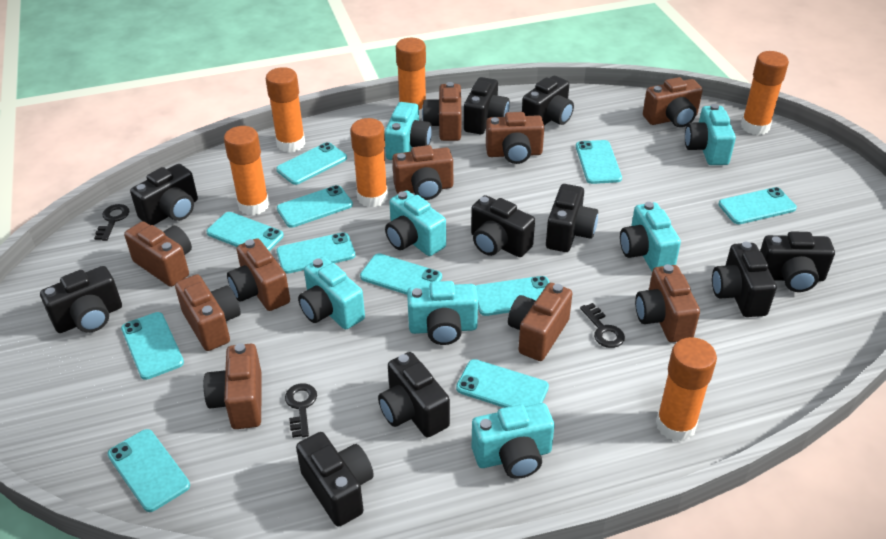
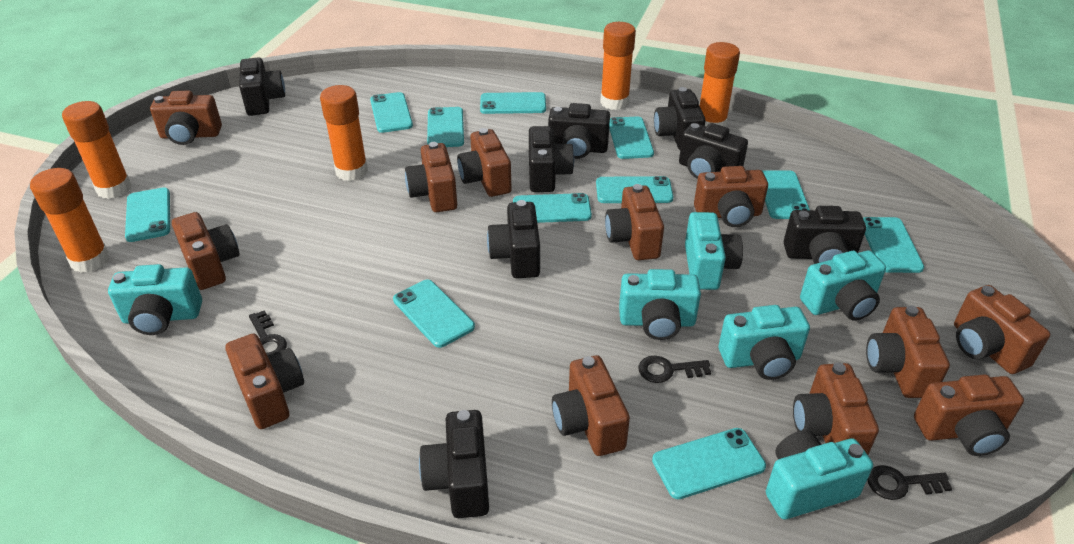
black camera: [40,266,122,333] [130,164,198,225] [296,432,374,527] [378,352,450,437] [464,77,510,134] [471,195,535,257] [522,76,574,125] [546,184,598,252] [712,242,777,317] [760,231,835,292] = 10 -> [239,57,285,116] [419,410,489,518] [487,200,540,278] [529,126,574,192] [548,103,610,159] [654,87,705,150] [679,123,748,179] [784,206,866,264] = 8
brown camera: [124,221,192,287] [175,274,241,351] [204,343,262,429] [227,238,290,311] [392,145,453,200] [422,82,461,141] [486,112,544,164] [508,283,572,361] [635,264,700,342] [643,77,703,127] = 10 -> [150,91,222,145] [172,212,239,290] [226,334,304,429] [405,142,457,212] [457,128,512,197] [552,355,630,456] [605,184,664,260] [694,166,768,227] [793,363,879,455] [866,305,950,398] [914,374,1024,456] [954,285,1050,374] = 12
orange glue stick: [224,126,269,215] [266,67,305,152] [351,118,388,207] [396,38,426,119] [656,337,717,442] [741,51,789,135] = 6 -> [30,168,110,273] [62,101,132,199] [320,85,368,181] [600,22,636,110] [700,42,740,127] = 5
turquoise camera: [298,257,365,329] [384,102,432,160] [385,191,446,256] [407,281,478,345] [472,403,555,479] [620,202,681,271] [685,104,736,165] = 7 -> [108,264,202,335] [619,269,701,340] [685,212,743,290] [719,305,810,380] [766,430,873,519] [800,250,886,321] = 6

